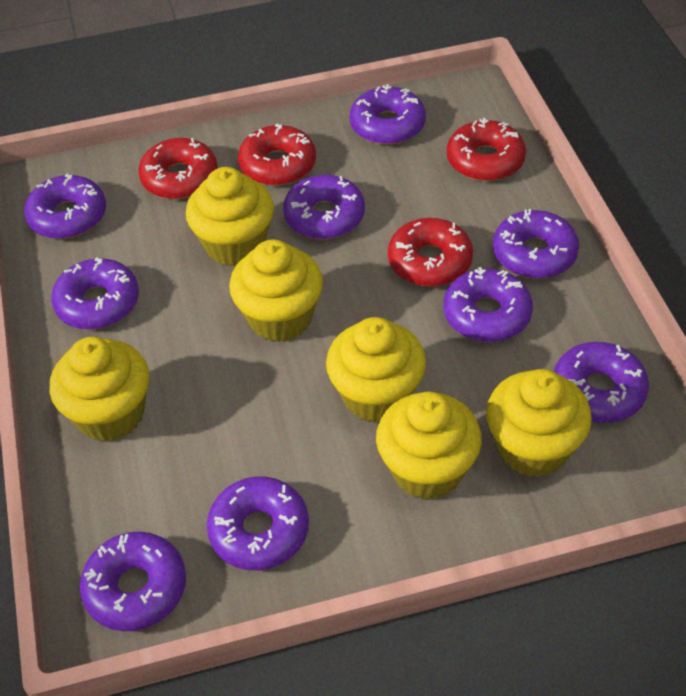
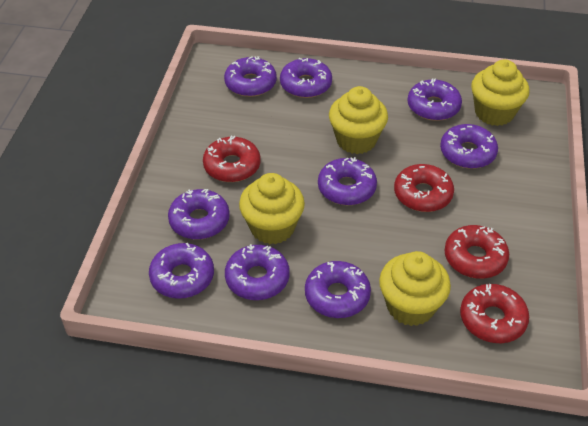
yellow cupcake: [50,337,149,442] [186,167,274,267] [229,239,323,342] [326,317,426,423] [376,392,482,500] [486,369,592,477] = 6 -> [239,173,305,244] [329,86,388,154] [379,251,451,326] [471,59,529,126] = 4

